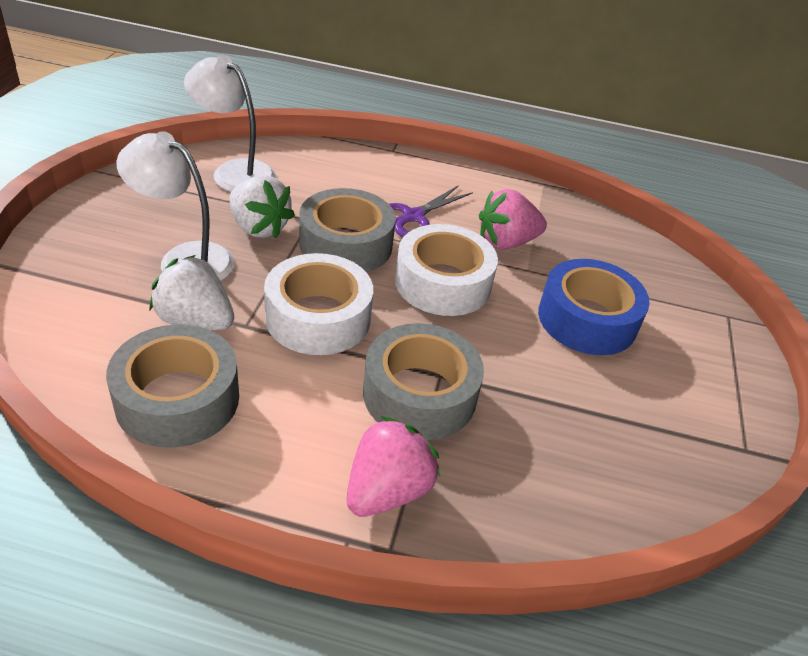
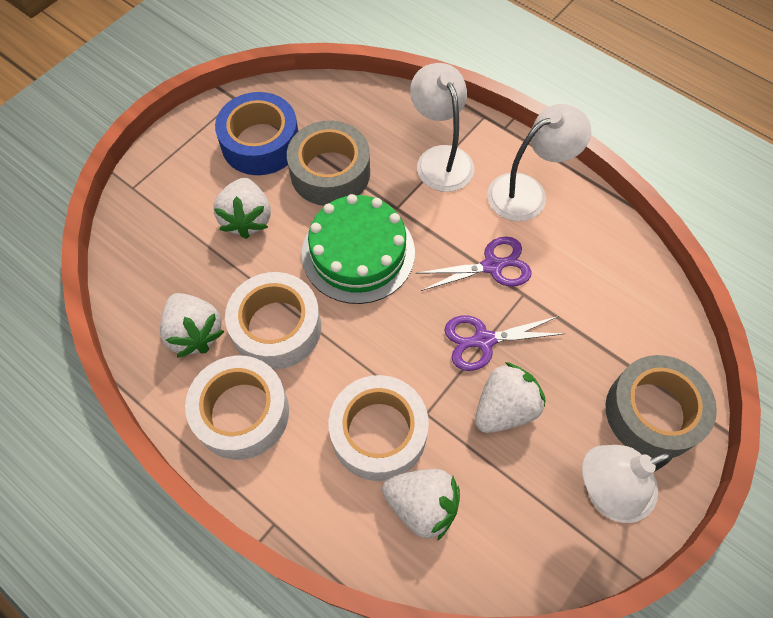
green cake: none = 0 -> [302,194,415,304] = 1
grey tape: [106,324,239,448] [299,188,396,272] [363,323,484,440] = 3 -> [287,120,370,206] [606,355,717,458] = 2
pink strawberry: [347,416,440,517] [479,189,547,250] = 2 -> none = 0
purple scissors: [389,185,473,237] = 1 -> [418,237,532,291] [444,315,566,371] = 2
white lamp: [116,131,234,281] [184,55,276,192] = 2 -> [410,63,474,192] [487,104,591,221] [582,445,673,523] = 3
white strawberry: [149,255,234,330] [230,175,295,238] = 2 -> [160,293,225,358] [214,178,271,239] [382,469,460,541] [475,362,546,433] = 4
white tape: [264,253,373,355] [395,224,498,316] = 2 -> [185,356,289,460] [225,272,321,369] [329,375,429,481] = 3

